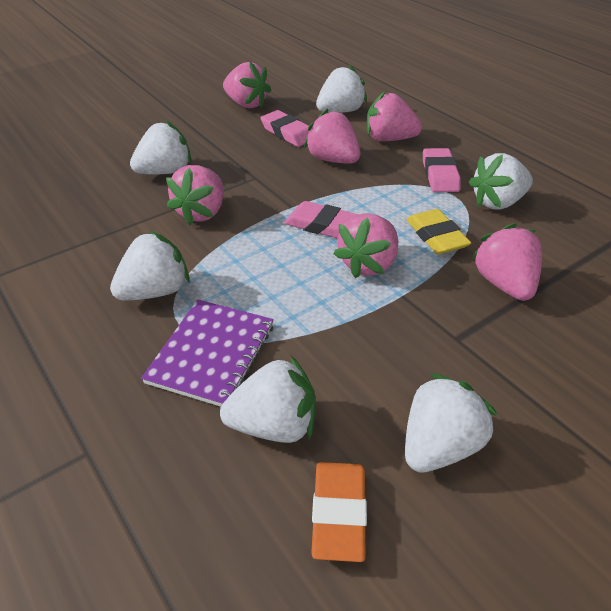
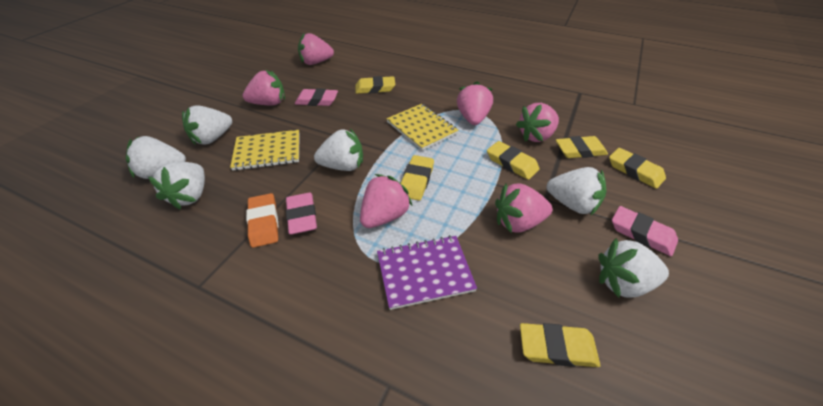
yellow eraser: [407,209,471,254] = 1 -> [355,76,395,94] [400,155,434,201] [487,141,540,180] [520,323,600,367] [556,136,608,158] [609,148,666,189] = 6
yellow notebook: none = 0 -> [230,130,300,171] [386,104,458,150] = 2

